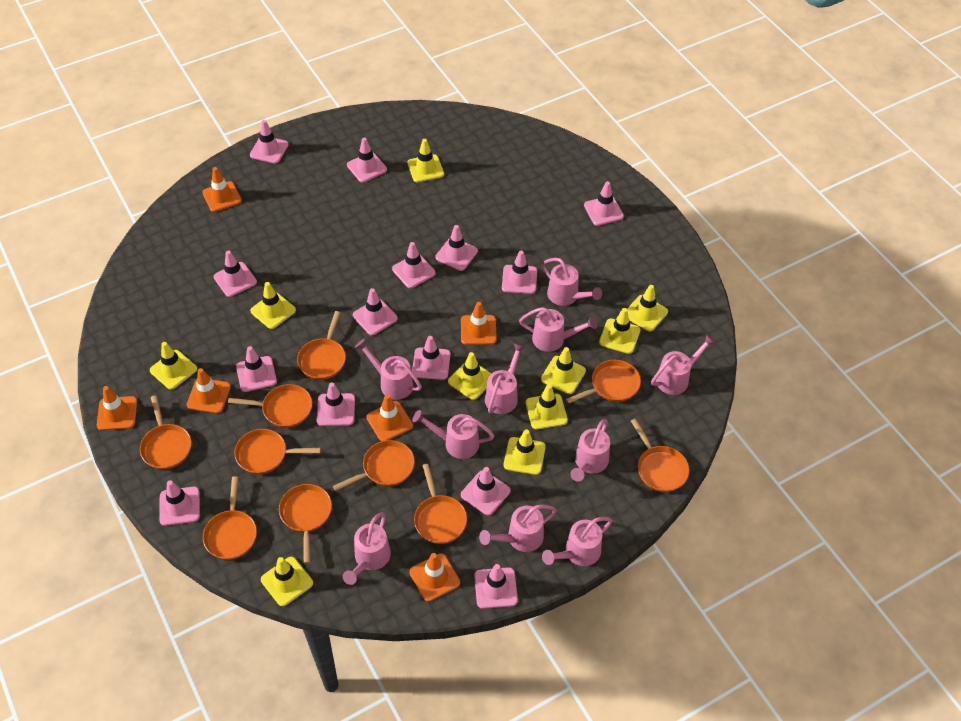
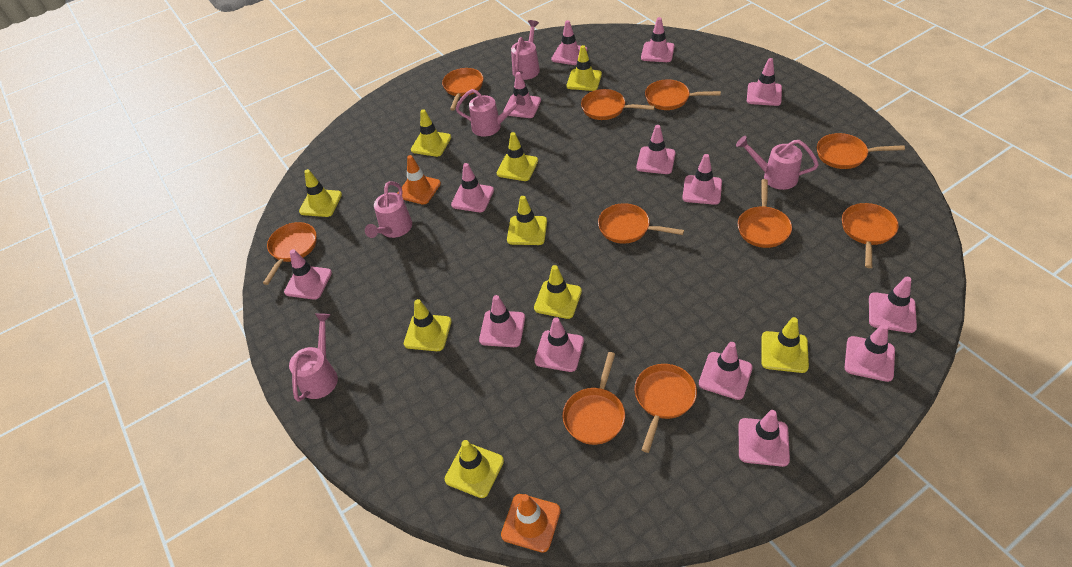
orange traffic cone: [97,386,137,430] [187,368,231,413] [203,167,242,212] [367,394,413,441] [409,553,460,602] [461,302,497,345] = 6 -> [398,155,441,205] [501,494,561,553] = 2
pink watering can: [343,512,391,585] [355,339,422,400] [412,410,494,459] [479,504,557,552] [485,343,526,414] [519,307,597,352] [542,258,602,306] [542,517,612,566] [570,419,610,482] [651,334,716,395] = 10 -> [289,313,338,402] [365,181,412,238] [456,89,526,137] [511,20,540,80] [736,136,819,190] = 5
yellow traffic cone: [150,342,197,390] [250,282,296,329] [261,557,313,606] [407,139,444,182] [448,352,492,400] [504,429,546,475] [526,384,568,430] [541,347,586,394] [599,308,641,354] [627,285,668,332] = 10 -> [299,169,342,217] [404,299,452,351] [411,109,451,157] [445,440,504,498] [497,132,538,181] [507,196,547,245] [534,265,582,319] [567,45,602,91] [761,317,809,373] = 9

